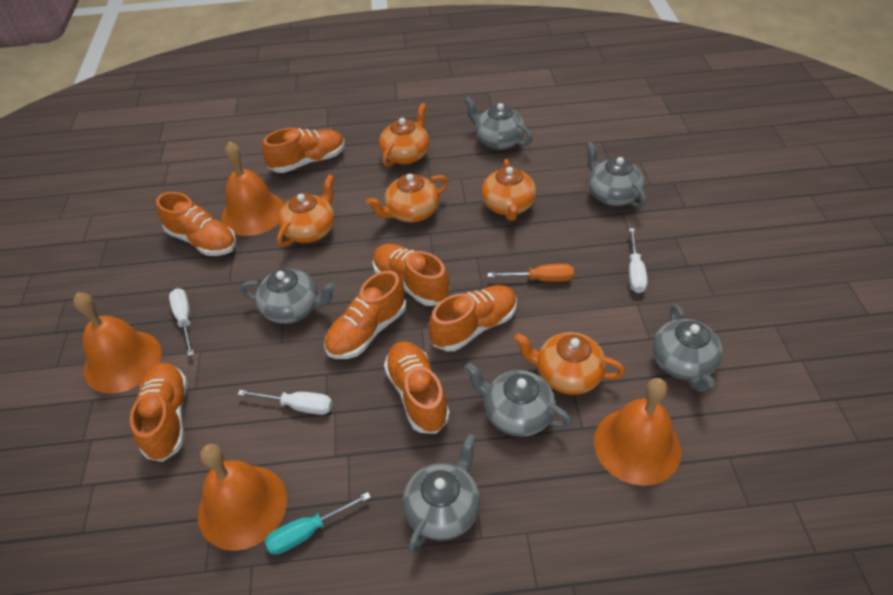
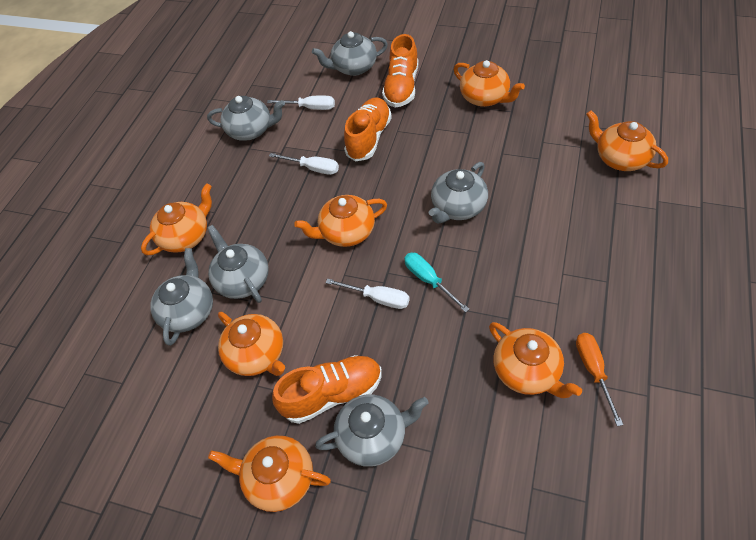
orange bell: [73,293,162,394] [198,444,287,551] [221,141,284,236] [594,378,681,486] = 4 -> none = 0
orange shoe: [130,363,187,462] [156,192,236,256] [262,128,345,173] [324,271,406,359] [373,244,450,306] [384,341,450,434] [429,285,517,351] = 7 -> [272,355,382,424] [344,97,392,162] [382,34,419,108] = 3
orange teapot: [277,175,335,247] [366,174,448,222] [379,103,430,167] [481,159,536,221] [514,332,625,395] = 5 -> [141,183,212,255] [208,436,331,512] [218,312,285,376] [294,195,387,247] [454,60,525,107] [489,322,582,398] [586,110,668,171] = 7

